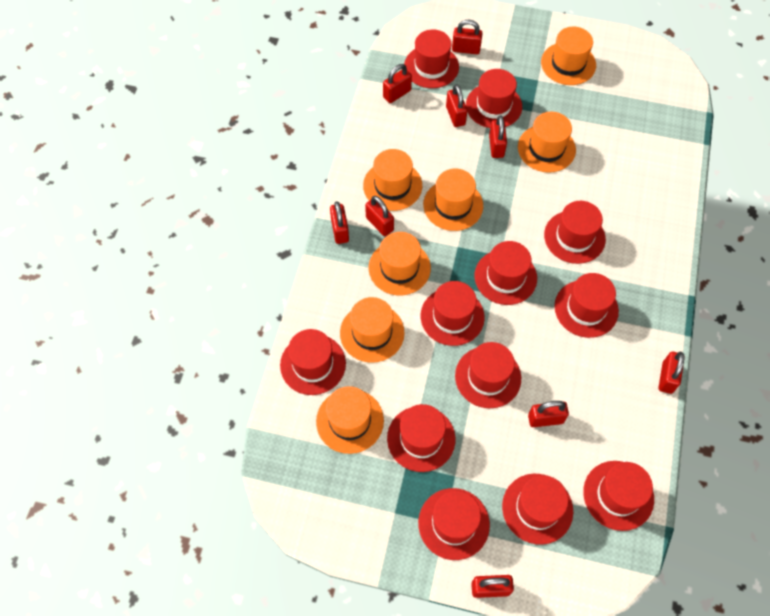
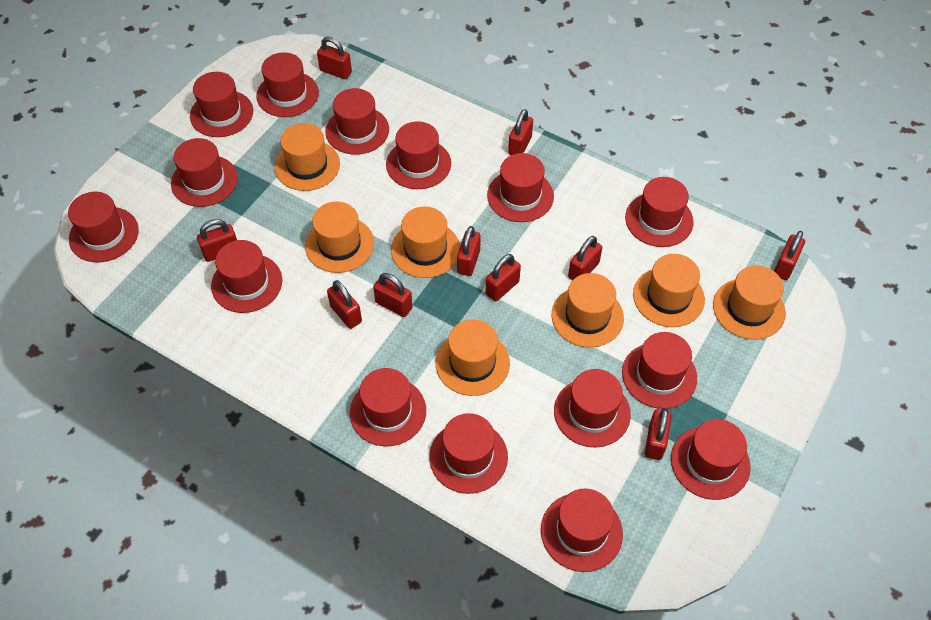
red hat: [280,329,346,395] [387,404,455,472] [404,30,459,88] [418,488,490,560] [421,281,485,346] [455,342,521,408] [466,69,522,128] [475,241,537,305] [502,474,573,545] [544,201,606,264] [554,273,619,338] [583,461,654,531] = 12 -> [68,192,139,262] [171,138,238,207] [190,72,253,137] [211,240,282,313] [256,52,319,117] [325,88,389,155] [350,368,426,446] [386,121,451,189] [429,413,508,494] [487,153,554,222] [541,488,623,572] [554,369,631,448] [622,332,697,409] [625,177,693,247] [671,419,751,500] = 15
red padlock: [330,201,349,244] [365,196,394,236] [383,64,412,103] [446,84,467,127] [452,20,483,54] [471,575,514,598] [489,115,507,158] [528,401,569,427] [659,351,685,394] = 9 -> [197,219,237,262] [317,37,352,79] [327,280,362,329] [373,273,413,317] [457,226,481,276] [486,254,521,301] [508,109,533,155] [568,236,602,280] [645,408,672,460] [774,231,805,280] = 10

